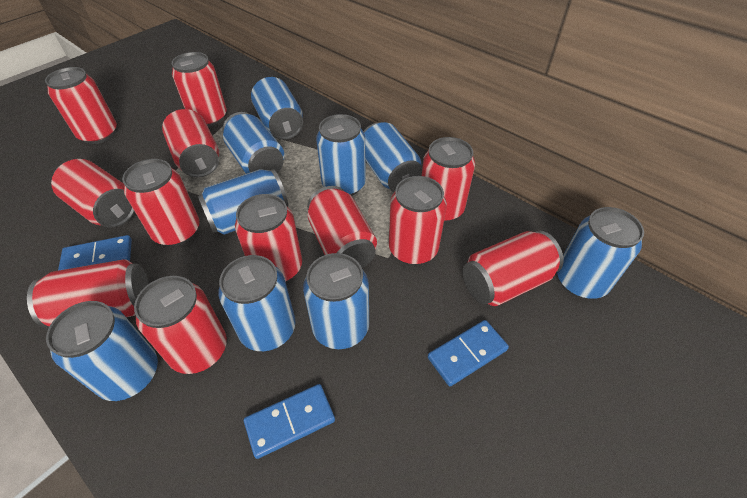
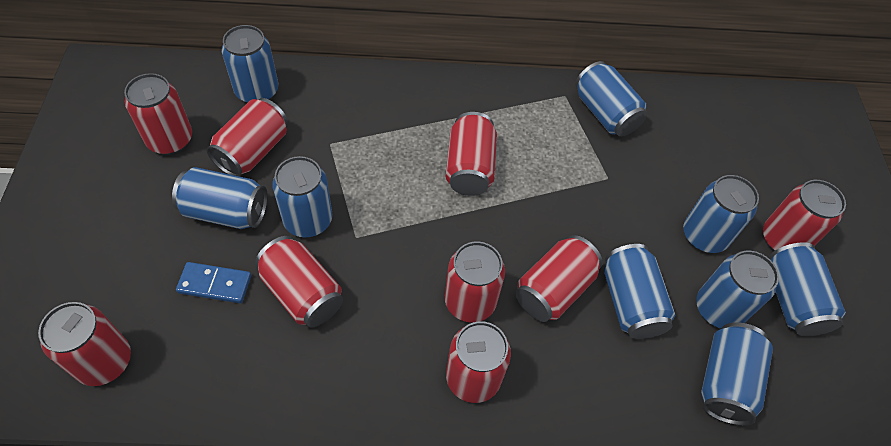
blue domino: [58,235,132,271] [244,384,335,459] [428,320,509,386] = 3 -> [176,262,251,303] = 1
red can: [27,259,149,328] [45,67,117,144] [51,159,135,228] [122,159,199,246] [134,276,227,374] [162,109,219,177] [171,52,227,127] [235,194,302,282] [307,186,377,268] [389,176,447,265] [422,137,475,222] [463,231,563,306] = 12 -> [38,302,131,386] [124,73,192,155] [206,98,288,177] [255,236,343,328] [445,241,505,322] [446,112,497,196] [446,321,511,403] [516,235,603,322] [763,180,846,251] = 9

